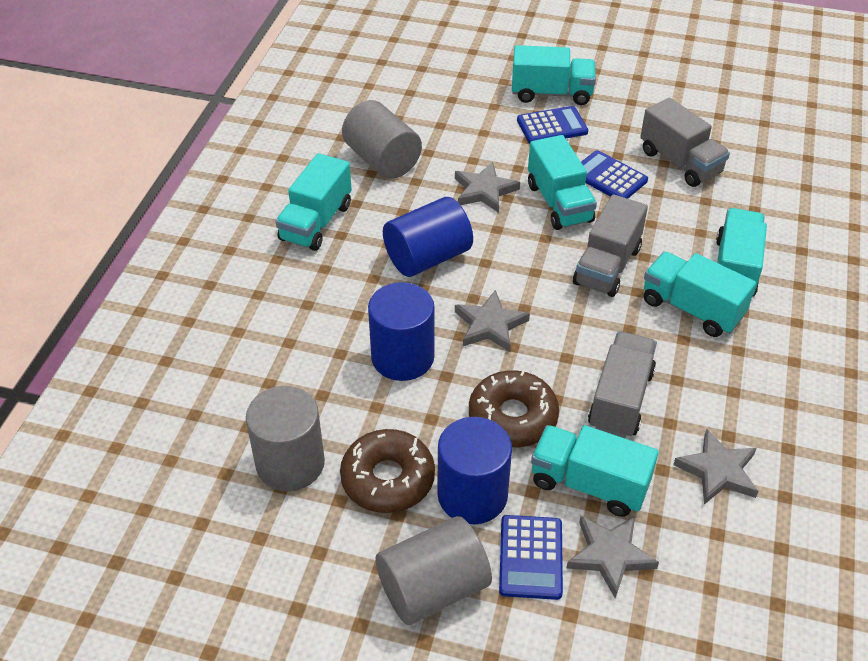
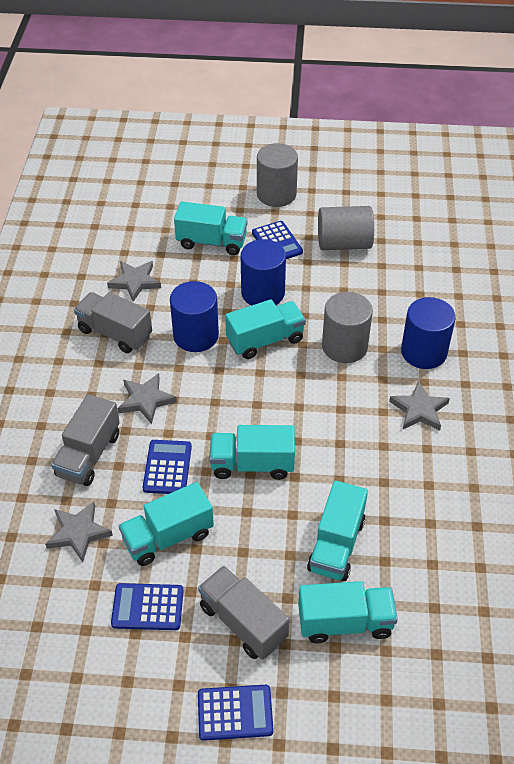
blue calculator: [499,515,563,600] [517,106,588,144] [581,150,648,199] = 3 -> [111,583,183,630] [143,440,192,494] [198,685,274,741] [252,221,303,259] = 4
brown donut: [340,429,435,513] [469,370,559,447] = 2 -> none = 0

